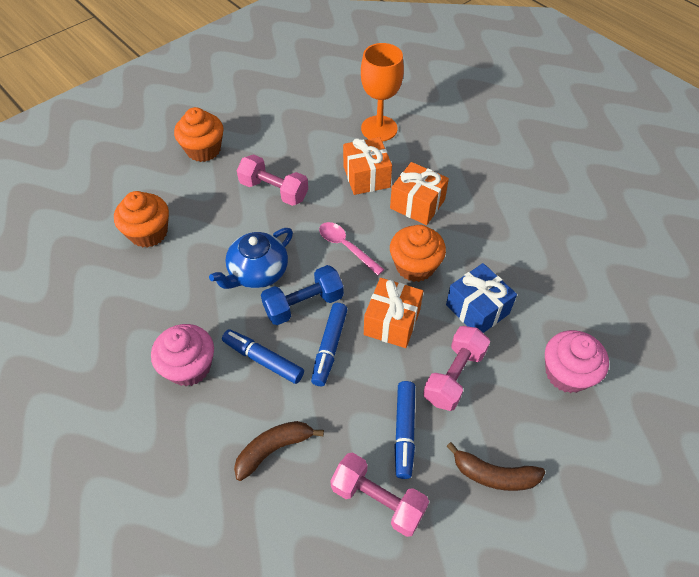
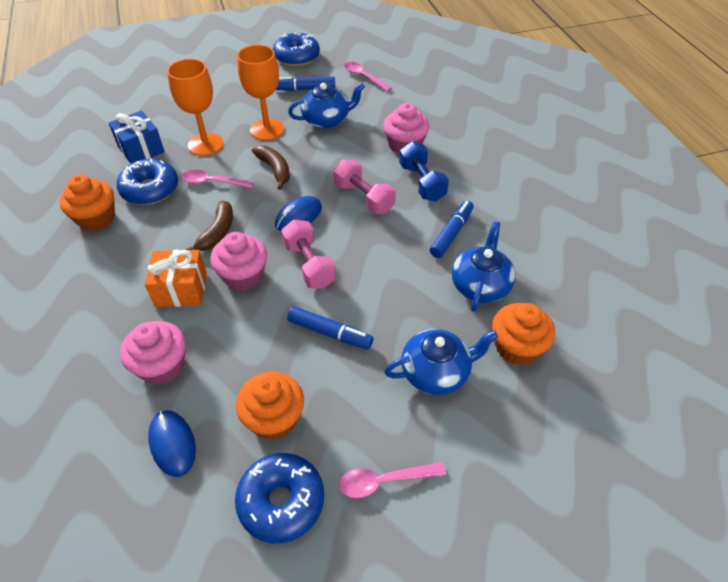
blue donut: none = 0 -> [117,159,178,205] [235,453,324,543] [273,32,320,66] = 3
blue mouse: none = 0 -> [148,410,196,477] [275,196,322,231] = 2
blue teapot: [209,228,293,289] = 1 -> [288,83,365,129] [384,329,498,395] [452,221,515,312] = 3
orange gift: [343,137,392,195] [364,278,423,348] [390,162,449,225] = 3 -> [145,250,207,307] = 1
orange goblet: [361,43,404,142] = 1 -> [167,59,224,156] [237,45,284,140] = 2
pink cupcake: [151,324,214,386] [545,330,609,393] = 2 -> [120,321,186,385] [210,232,267,291] [383,103,429,155] = 3
pink dumbbell: [237,154,308,206] [330,453,429,537] [423,326,490,411] = 3 -> [281,220,336,289] [334,159,396,214] = 2
pink spoon: [319,222,384,276] = 1 -> [181,169,254,188] [339,462,446,498] [344,62,392,91] = 3

